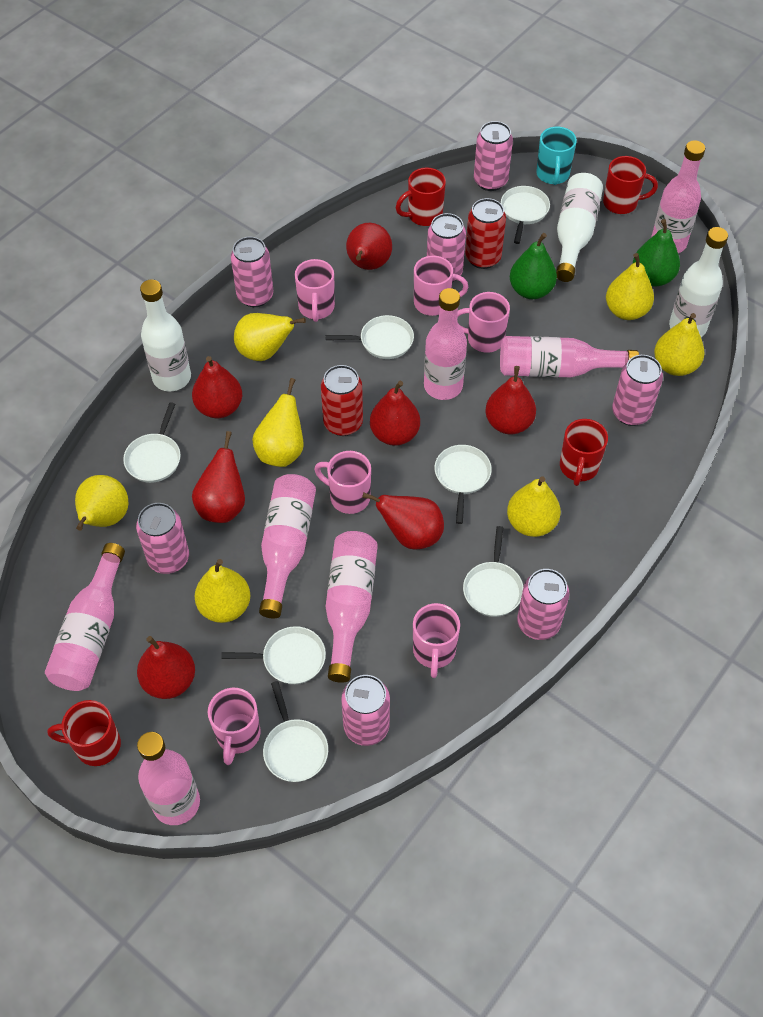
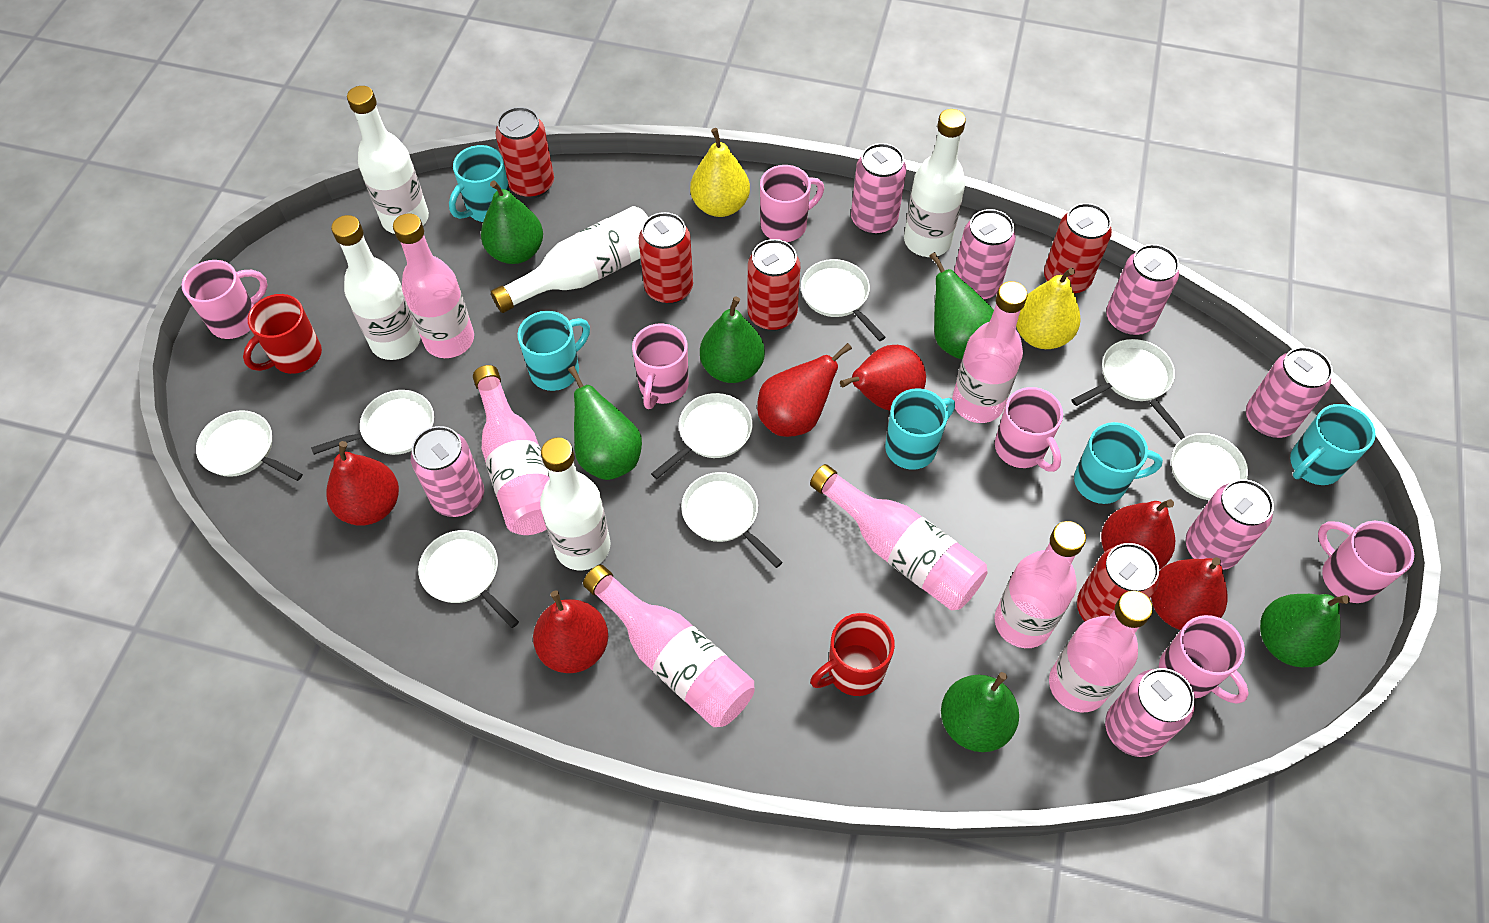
green pear: [510,233,557,299] [633,219,680,287] = 2 -> [481,180,543,264] [568,366,642,480] [700,296,765,383] [930,252,994,359] [941,672,1019,752] [1260,594,1350,667] = 6
red can: [321,365,363,436] [465,198,506,269] = 2 -> [495,107,554,199] [639,212,693,304] [748,239,800,331] [1044,203,1112,294] [1077,543,1159,621] = 5
red mug: [47,700,121,766] [396,168,446,226] [560,419,608,486] [603,156,658,214] = 4 -> [243,294,322,374] [810,613,895,696] = 2
red pear: [137,636,195,699] [192,356,242,418] [192,431,245,523] [346,223,392,270] [362,492,444,549] [370,381,420,446] [486,366,536,434] = 7 -> [326,441,399,526] [533,590,608,673] [757,343,852,437] [840,345,926,410] [1101,499,1175,570] [1151,557,1228,630] = 6
turquoise mug: [536,127,577,185] = 1 -> [449,145,510,222] [518,311,590,391] [885,388,955,470] [1074,422,1163,504] [1290,404,1376,485] = 5
white bottle: [140,280,191,391] [556,173,603,282] [669,227,728,337] = 3 -> [331,215,420,360] [347,86,429,234] [491,206,648,313] [540,437,610,571] [904,109,966,257] = 5
white pan: [123,402,181,483] [221,626,326,684] [263,681,328,782] [326,315,414,359] [434,445,492,524] [463,526,523,617] [501,186,550,244] = 7 -> [196,410,303,481] [311,390,434,455] [418,530,519,628] [651,393,753,479] [681,472,783,568] [801,259,886,341] [1072,339,1175,406] [1149,398,1248,500] = 8
yellow pear: [75,475,128,530] [195,559,250,623] [234,313,306,361] [252,378,304,467] [507,476,561,537] [606,253,654,320] [654,313,705,376] = 7 -> [690,128,750,217] [1016,268,1081,349] = 2

